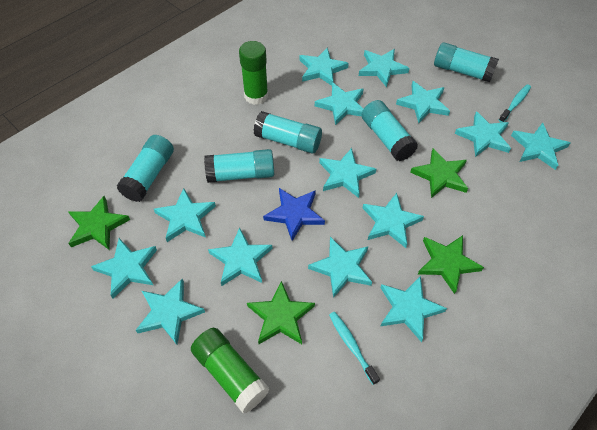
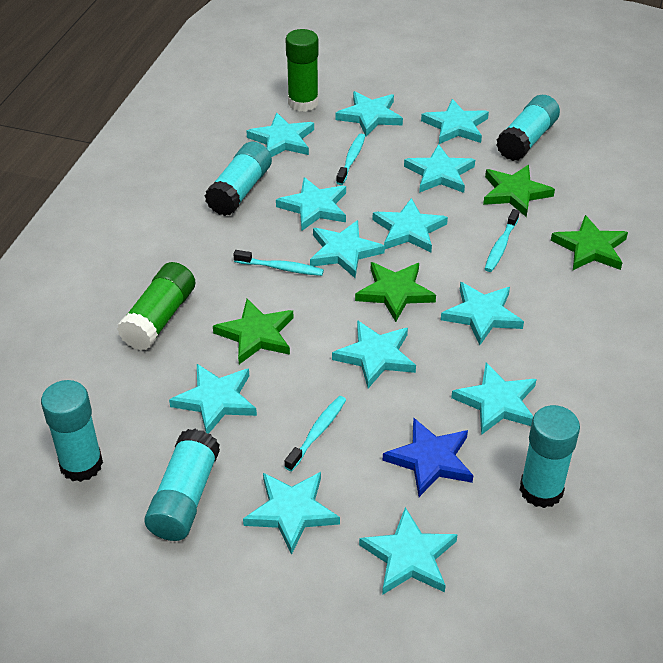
turquoise star: [91,238,157,299] [136,279,205,345] [154,188,216,242] [208,228,273,286] [299,47,349,86] [308,237,372,298] [315,82,364,126] [319,148,376,198] [359,49,409,87] [363,193,424,248] [381,276,447,342] [396,81,450,123] [455,111,511,157] [511,123,570,170] = 14 -> [169,364,257,434] [243,472,340,555] [247,112,314,157] [276,177,346,231] [310,220,385,278] [332,320,416,388] [336,91,403,137] [359,507,458,595] [372,198,448,252] [404,144,475,193] [421,99,489,144] [441,282,524,345] [451,362,537,435] = 13
turquoise toothbrush: [329,312,380,385] [499,84,531,123] = 2 -> [233,250,324,276] [285,396,346,471] [336,134,365,185] [485,209,520,272] = 4

